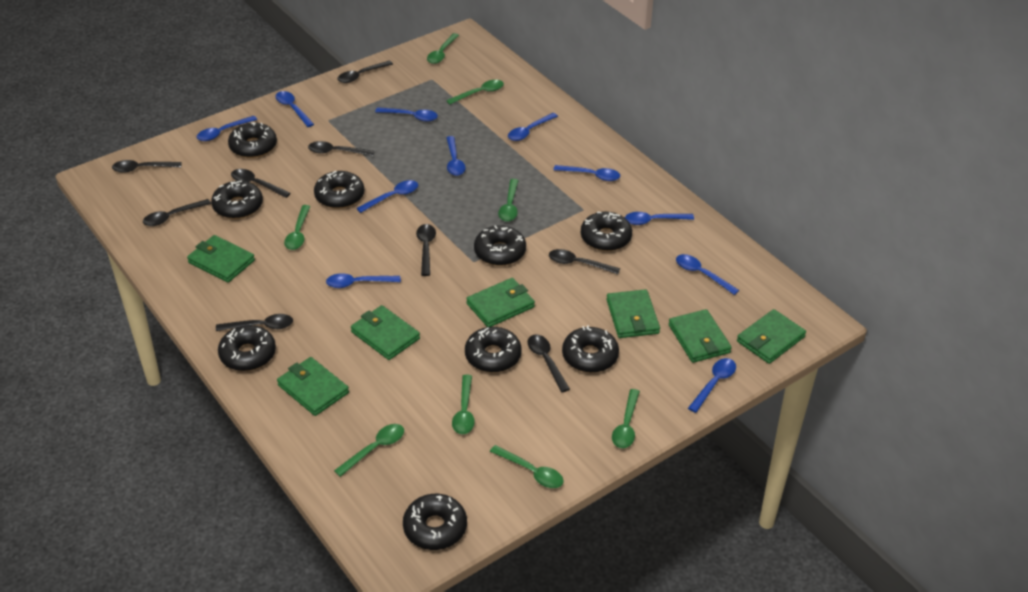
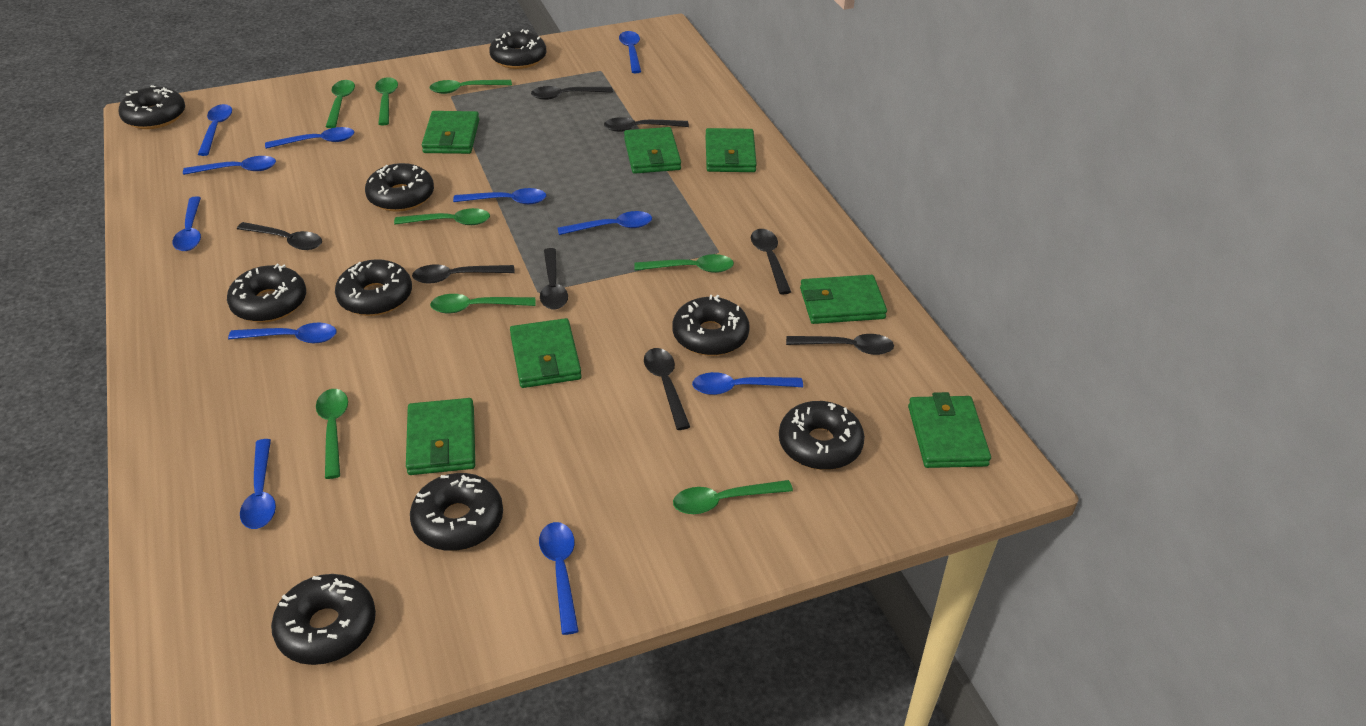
black spoon: [112,160,182,173] [143,199,211,226] [216,314,293,331] [231,169,291,198] [308,141,374,156] [337,61,393,83] [416,224,436,276] [527,334,570,392] [549,249,620,274] = 9 -> [237,222,322,250] [412,264,515,283] [531,86,613,100] [540,248,568,310] [604,117,689,132] [644,348,690,430] [751,229,791,294] [786,334,894,355] = 8

